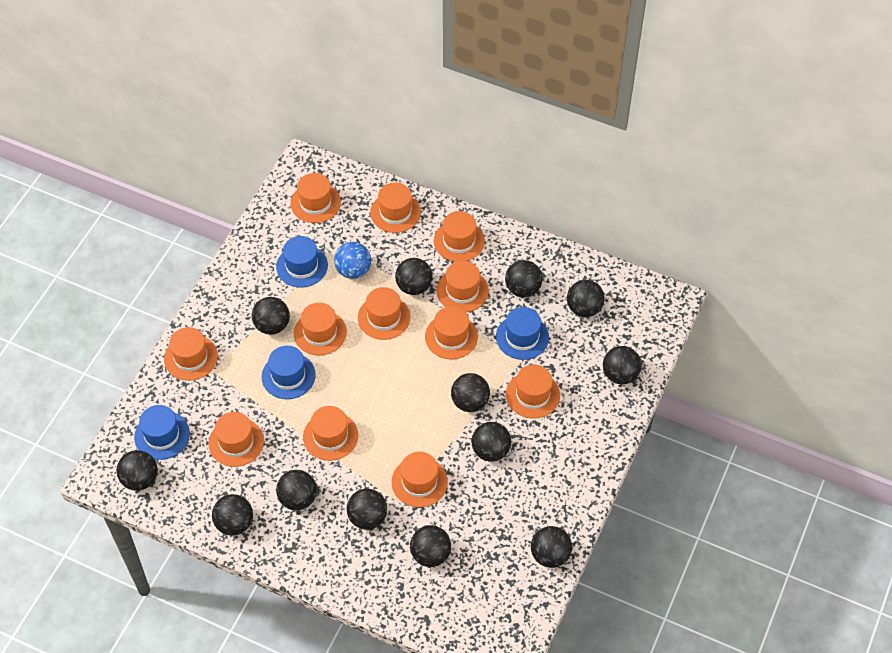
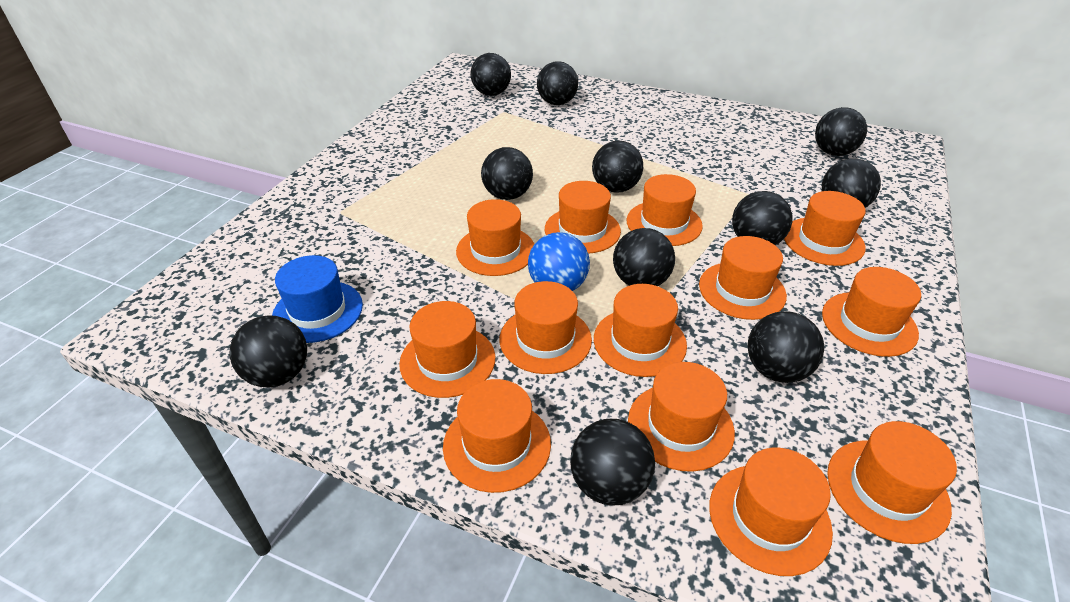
black ball: [117,450,158,491] [212,494,253,536] [252,297,290,335] [276,470,317,510] [347,489,387,530] [395,258,433,295] [410,525,451,567] [451,373,490,412] [471,422,511,462] [505,260,543,297] [531,526,572,568] [567,280,605,317] [603,346,642,384] = 13 -> [230,315,307,387] [471,53,511,96] [481,147,533,200] [537,61,578,105] [570,419,655,506] [592,141,643,193] [613,228,675,286] [732,191,793,245] [748,311,824,383] [815,107,867,156] [822,158,881,208] = 11
blue hat: [134,405,190,460] [262,346,316,399] [276,236,328,288] [496,307,549,360] = 4 -> [272,255,363,343] = 1
orange hat: [164,327,218,381] [208,412,264,467] [291,173,341,223] [294,303,347,355] [303,406,358,461] [358,287,410,340] [370,182,421,233] [392,452,448,507] [425,306,478,359] [434,211,485,262] [437,261,489,312] [506,365,560,419] = 12 -> [399,301,495,398] [443,379,551,493] [456,199,534,276] [500,281,592,374] [545,181,621,254] [594,284,687,377] [627,174,703,246] [628,362,735,472] [699,236,787,320] [709,448,833,576] [784,191,866,266] [822,267,921,357] [827,421,957,544] = 13

